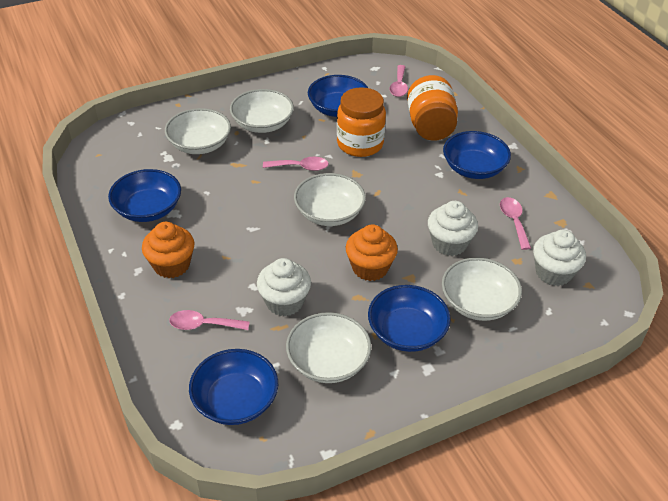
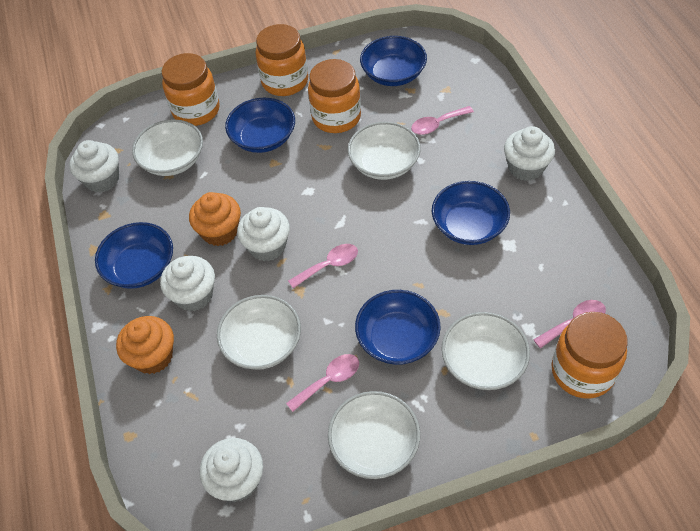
orange jar: [337,87,386,157] [407,75,458,141] = 2 -> [162,53,220,126] [256,24,308,96] [308,59,361,133] [551,312,628,399] = 4
white cupcake: [257,258,311,316] [428,201,478,256] [533,230,586,286] = 3 -> [69,140,119,193] [160,256,215,311] [200,438,263,502] [237,207,290,261] [504,126,555,181] = 5

